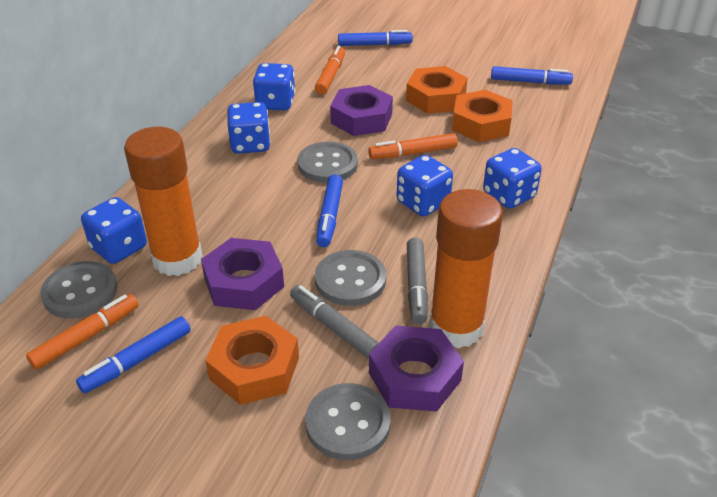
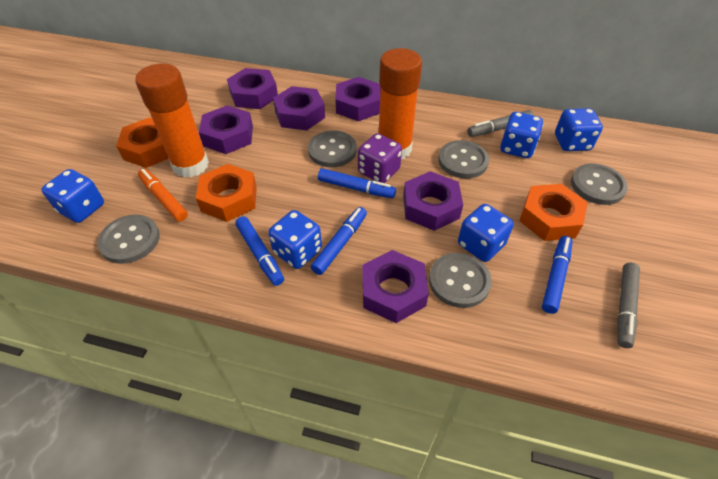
grey button: [40,261,118,319] [297,141,358,183] [305,383,391,460] [315,250,386,306] = 4 -> [97,215,160,264] [308,131,357,167] [429,253,492,308] [438,140,489,179] [571,163,628,205] = 5
orange marker: [26,294,139,370] [315,46,345,95] [368,133,458,159] = 3 -> [138,169,188,221] = 1
purple dice: none = 0 -> [358,133,402,183] = 1
purple nut: [201,238,284,310] [330,85,393,136] [369,326,464,412] = 3 -> [199,105,253,154] [227,68,278,109] [273,86,325,130] [335,77,381,121] [362,250,429,323] [403,171,463,231] = 6

